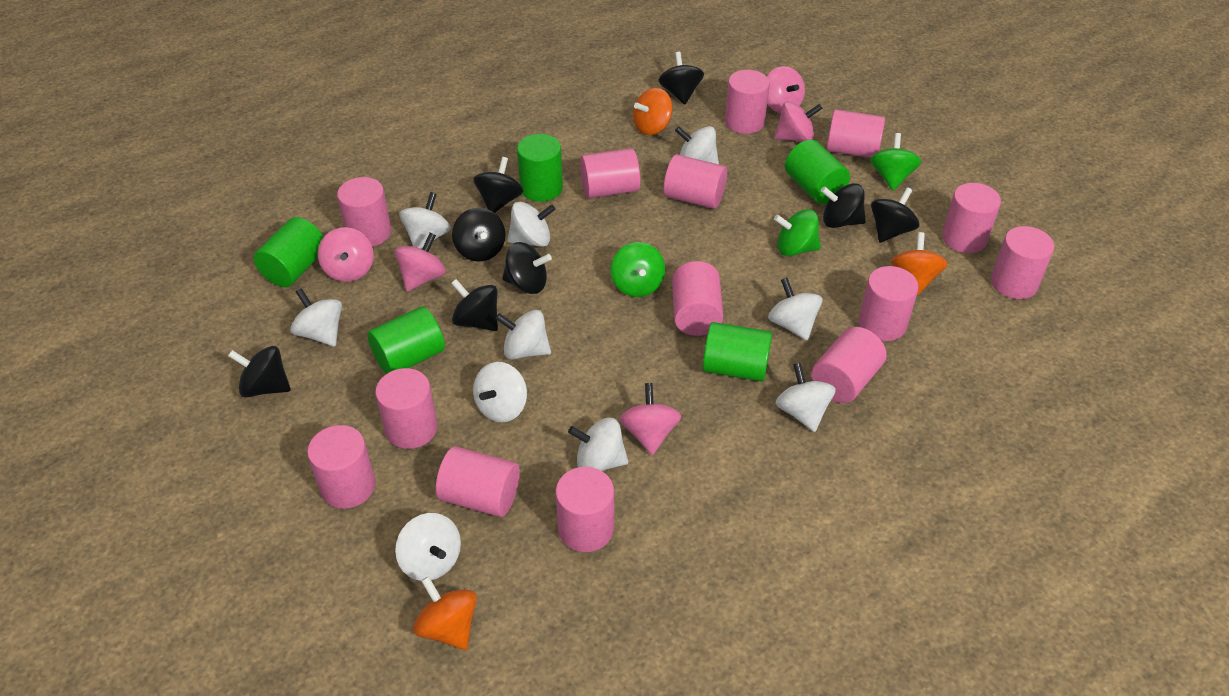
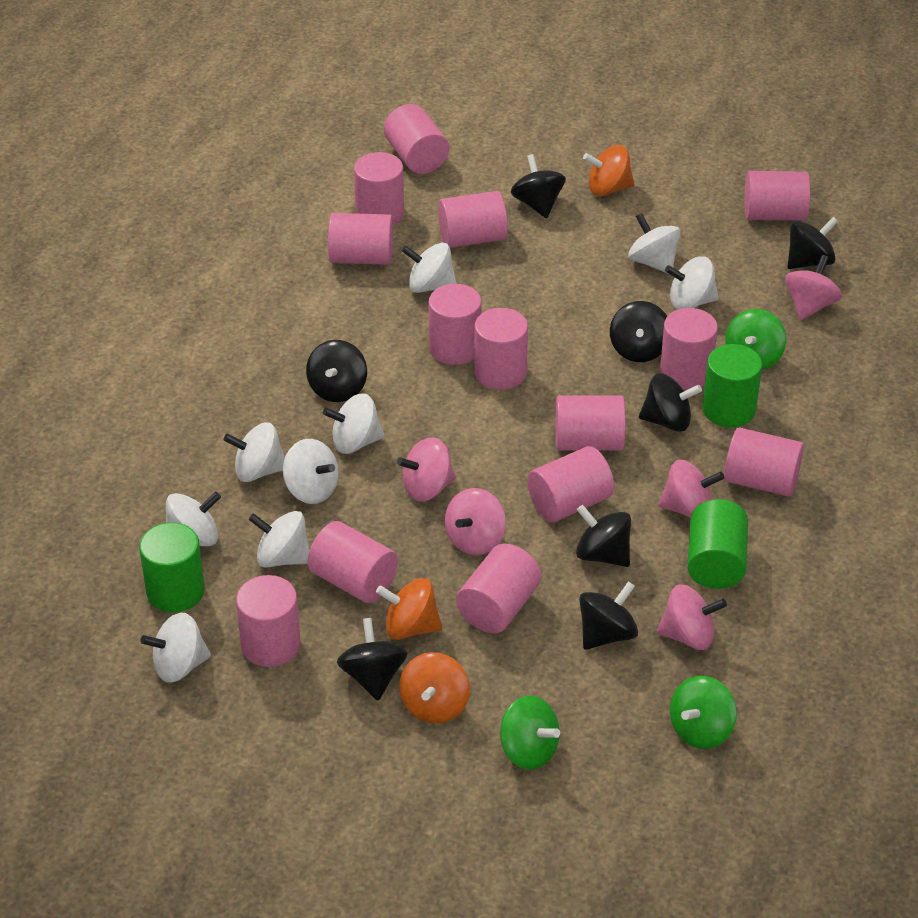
green cylinder: [254,217,323,287] [367,306,445,374] [517,134,563,202] [703,322,772,381] [785,140,850,204] = 5 -> [139,522,205,613] [687,499,748,589] [702,344,762,427] = 3
white spinning top: [290,288,342,346] [395,513,461,581] [399,192,451,249] [473,362,527,423] [496,310,551,359] [507,202,555,247] [568,418,629,471] [675,126,719,164] [768,278,822,340] [776,362,836,432] = 10 -> [140,613,211,683] [166,492,221,546] [223,422,285,482] [249,511,310,568] [283,439,339,504] [323,394,385,454] [402,243,457,293] [628,213,681,274] [665,257,719,310] = 9

